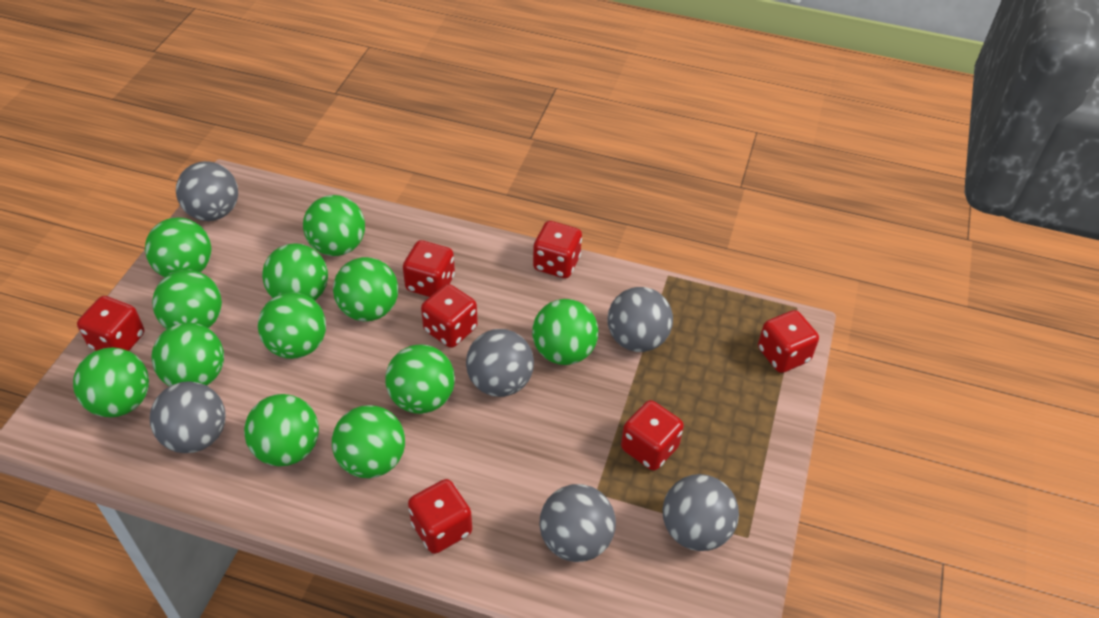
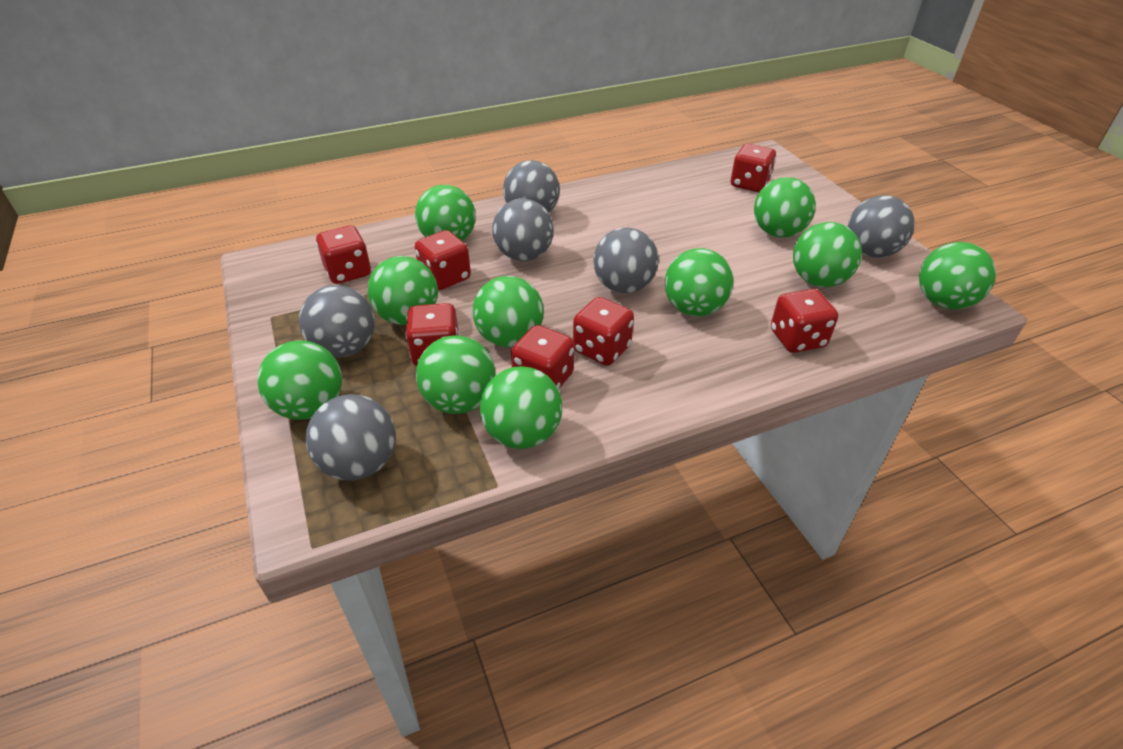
green ball: [73,347,149,417] [145,217,211,277] [152,270,222,329] [152,323,224,386] [244,394,319,466] [258,292,326,359] [262,243,328,300] [303,195,365,256] [332,405,405,478] [333,257,398,321] [386,345,455,414] [532,299,598,365] = 12 -> [257,340,342,420] [368,256,438,325] [415,185,475,241] [416,335,495,414] [472,276,544,347] [480,366,562,449] [665,248,733,316] [754,177,816,238] [793,222,862,287] [919,242,996,309] = 10

